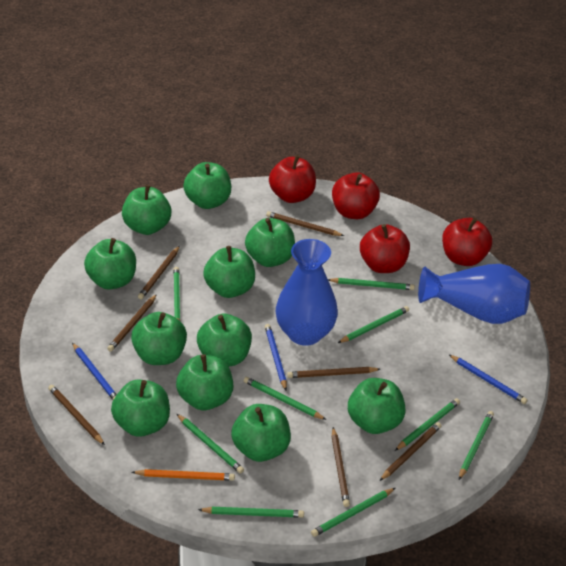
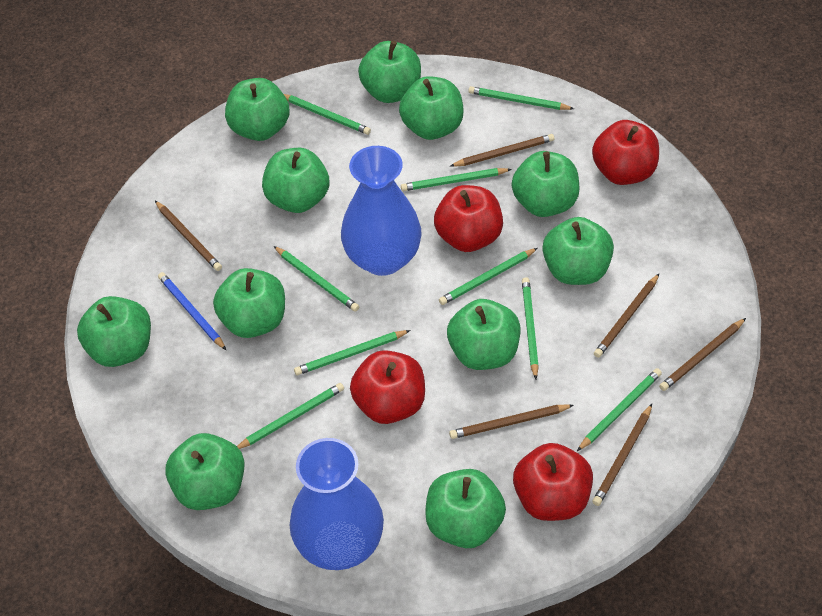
blue pencil: [72,343,117,400] [265,324,287,390] [449,355,527,404] = 3 -> [158,272,226,350] = 1
brown pencil: [48,385,105,445] [107,294,157,352] [138,246,180,299] [266,211,344,236] [287,367,380,378] [332,427,350,507] [380,422,441,481] = 7 -> [155,201,222,271] [449,404,574,439] [450,134,554,167] [592,404,652,506] [594,273,660,358] [659,318,746,391] = 6
orange pencil: [132,469,235,481] = 1 -> none = 0

